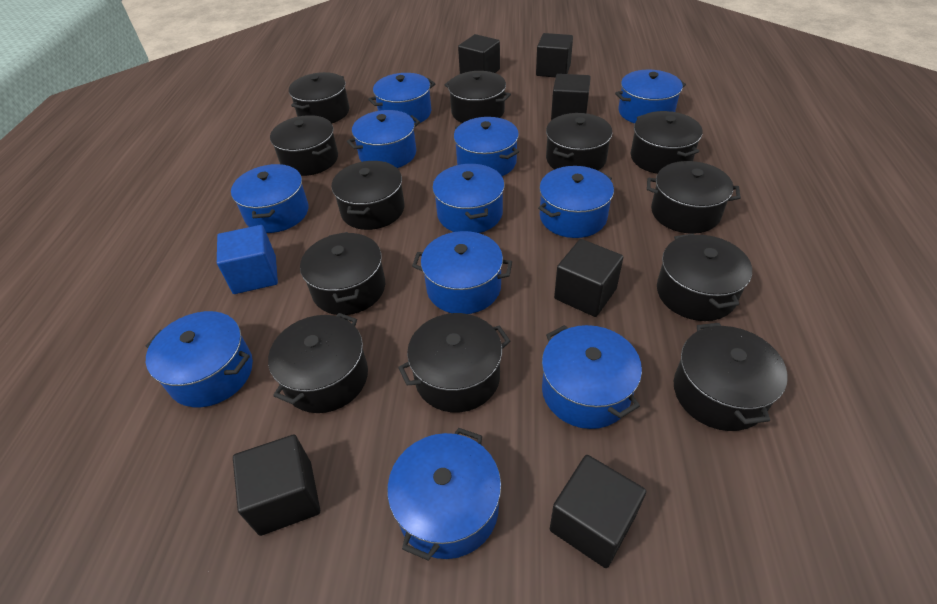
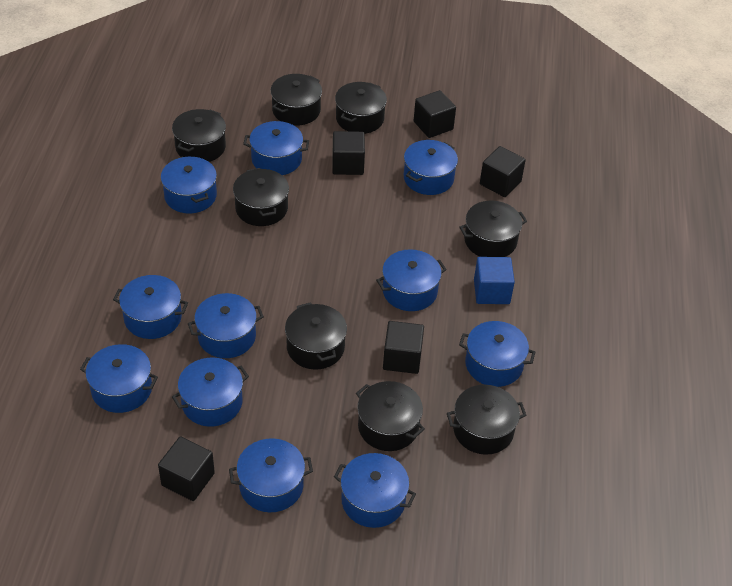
black cube: [233,435,320,536] [458,34,500,74] [536,33,573,78] [550,455,646,568] [551,74,591,120] [554,239,623,317] = 6 -> [158,436,215,501] [332,131,365,175] [383,321,424,374] [414,90,456,138] [480,146,526,197] = 5
black pot: [268,313,368,413] [270,115,338,176] [289,72,349,123] [300,232,385,315] [332,161,405,230] [398,313,510,412] [445,71,511,123] [546,113,613,170] [631,111,703,174] [647,161,741,234] [657,234,752,321] [674,323,788,431] = 12 -> [172,109,226,162] [233,168,289,226] [271,74,322,126] [285,302,347,369] [335,82,387,134] [356,381,425,451] [447,385,526,455] [459,201,527,257] = 8

